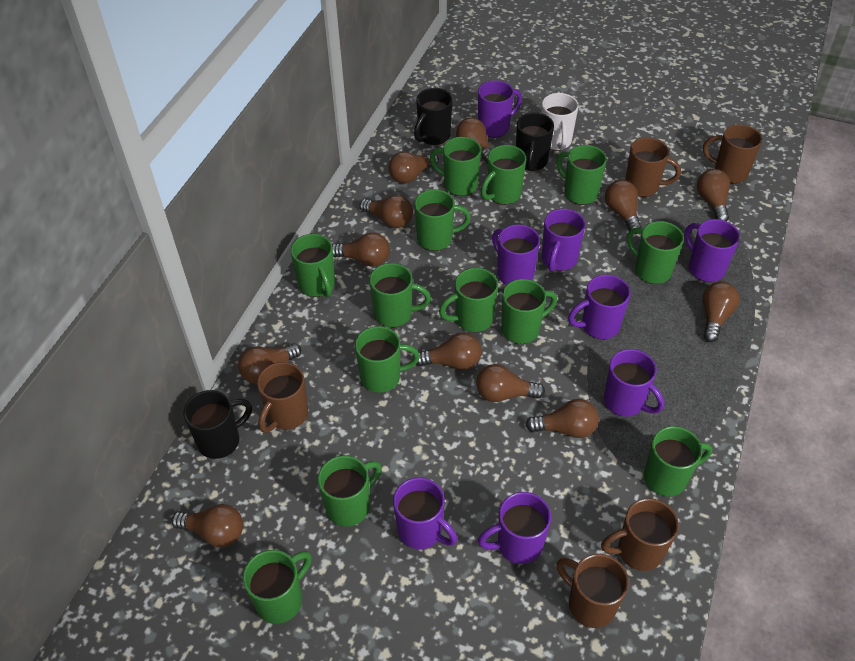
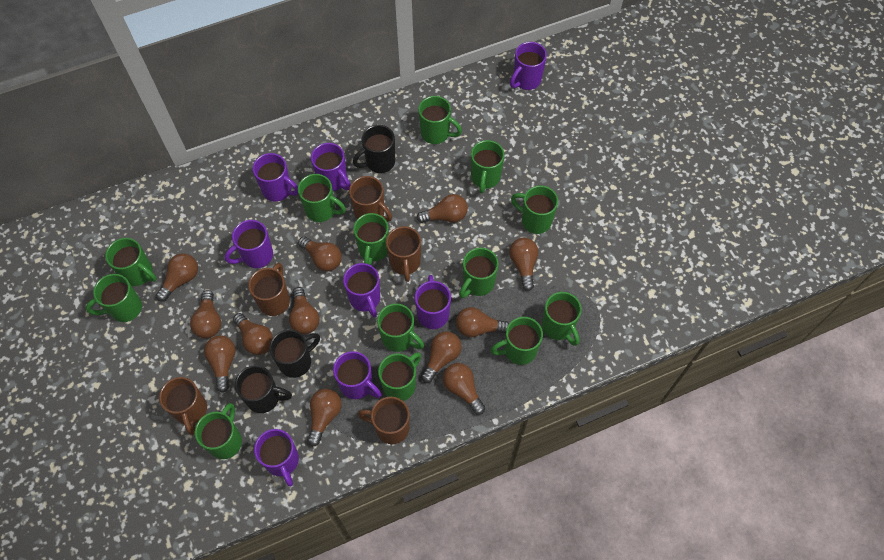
white mug: [541,93,579,151] = 1 -> none = 0

